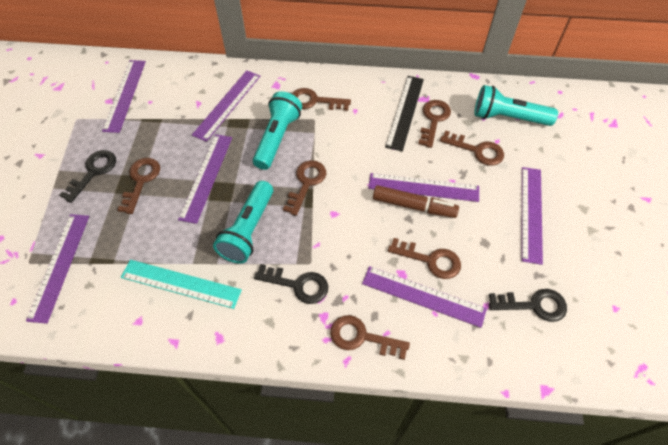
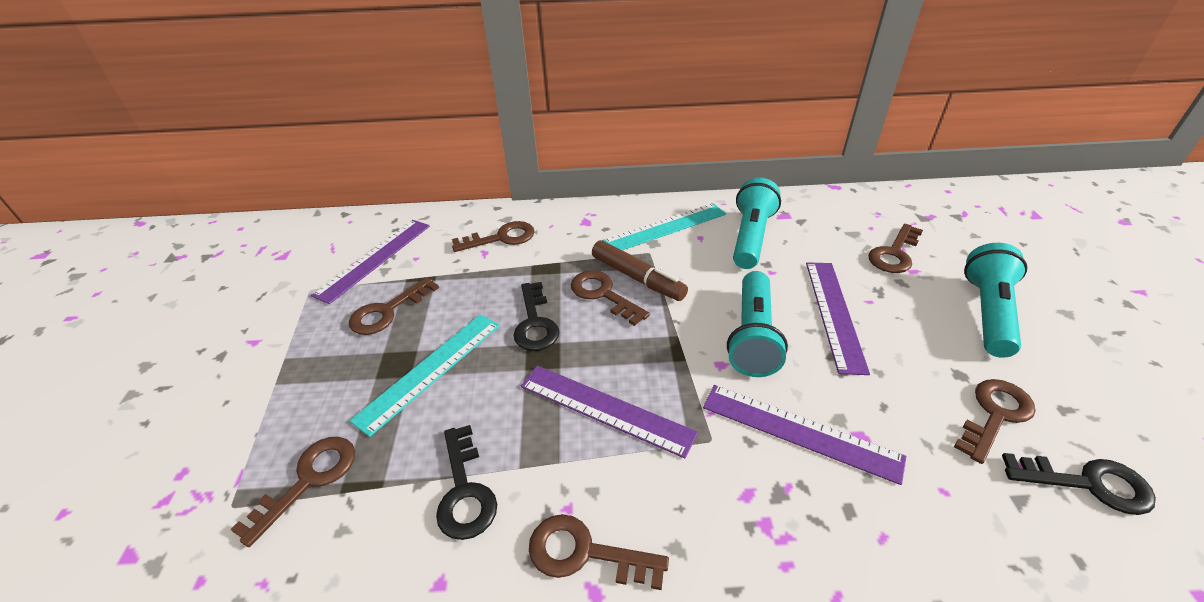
black ruler: [385,76,424,152] = 1 -> none = 0
purple ruler: [26,214,89,324] [102,60,146,133] [178,134,232,224] [192,70,260,142] [362,266,487,328] [368,173,479,202] [522,167,543,265] = 7 -> [311,220,430,304] [521,365,698,459] [703,385,907,485] [806,262,870,375] = 4
turquoise ruler: [121,260,242,309] = 1 -> [349,314,500,437] [602,203,726,250] = 2

